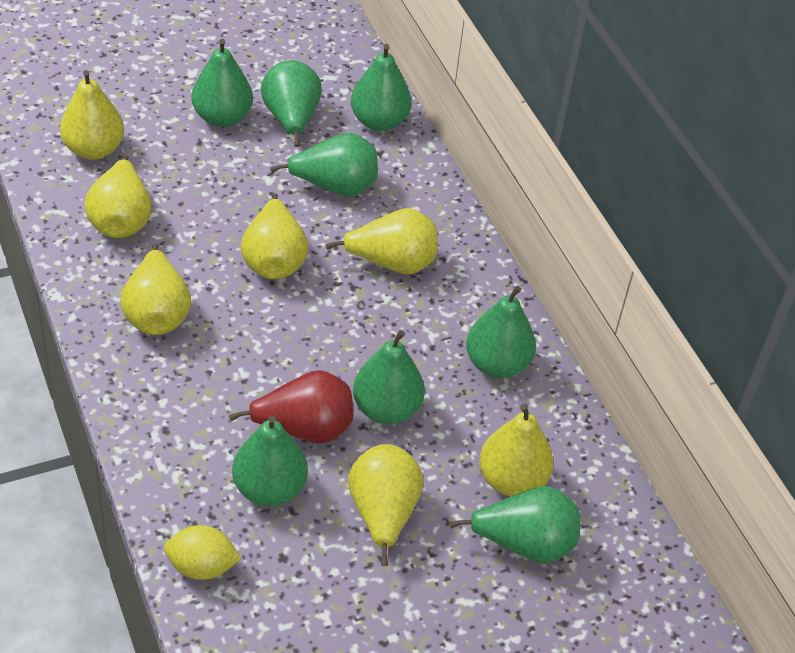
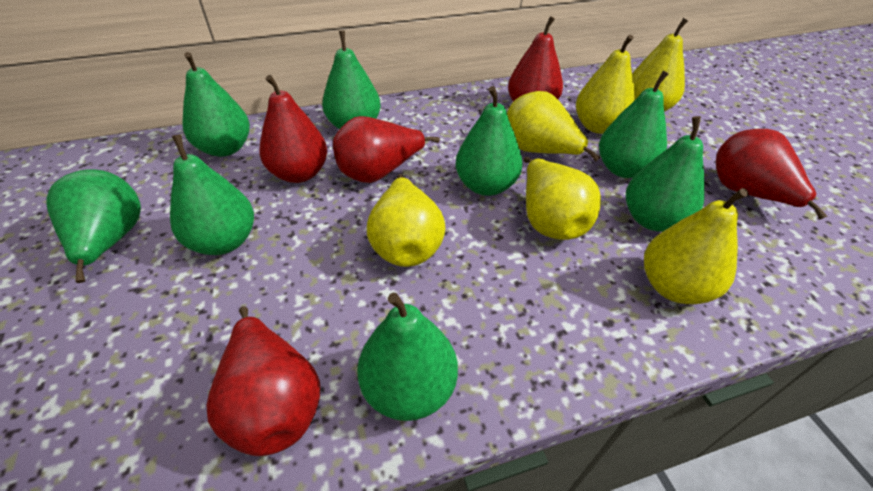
red pear: [229,370,353,443] = 1 -> [207,307,321,456] [259,75,327,183] [333,116,440,183] [508,16,563,102] [716,129,827,220] = 5
yellow lemon: [164,525,242,580] = 1 -> none = 0
yellow pear: [60,70,124,160] [84,155,152,238] [121,243,191,335] [241,193,308,279] [325,208,438,274] [348,444,424,566] [479,404,554,496] = 7 -> [367,174,446,267] [507,91,600,162] [524,157,601,240] [576,35,635,134] [632,18,688,112] [644,188,748,304] = 6

